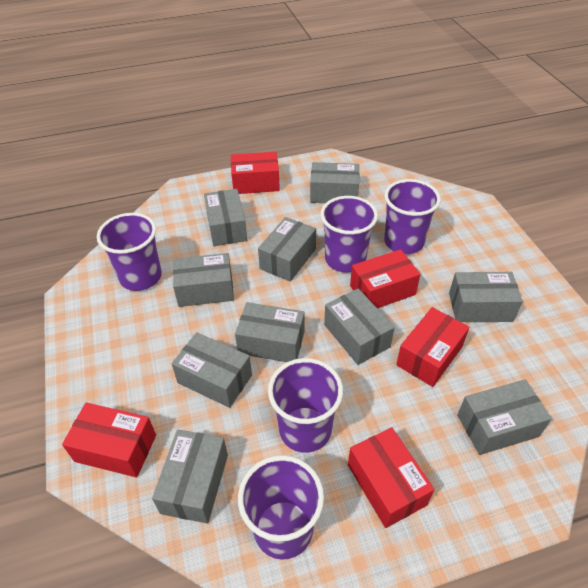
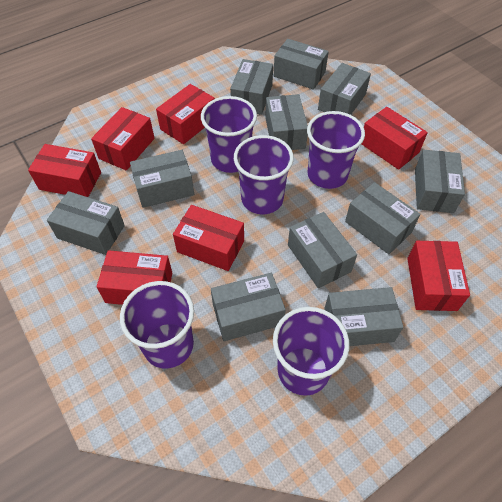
grey box: [152,430,228,524] [172,332,252,408] [173,253,234,307] [204,189,247,246] [235,302,305,362] [258,217,316,282] [310,162,359,203] [324,289,395,365] [449,272,523,322] [457,379,552,455] = 10 -> [47,191,125,255] [130,150,194,208] [211,273,286,341] [230,59,273,115] [265,94,308,150] [274,39,329,90] [288,212,357,288] [318,63,371,115] [324,287,404,346] [345,182,420,254] [415,150,465,213] = 11
red box: [62,403,156,477] [231,152,280,194] [348,427,435,528] [350,249,421,308] [396,307,469,387] = 5 -> [28,144,101,197] [91,107,155,170] [96,250,172,305] [156,84,215,144] [173,205,244,271] [362,107,428,170] [407,241,470,311] = 7

